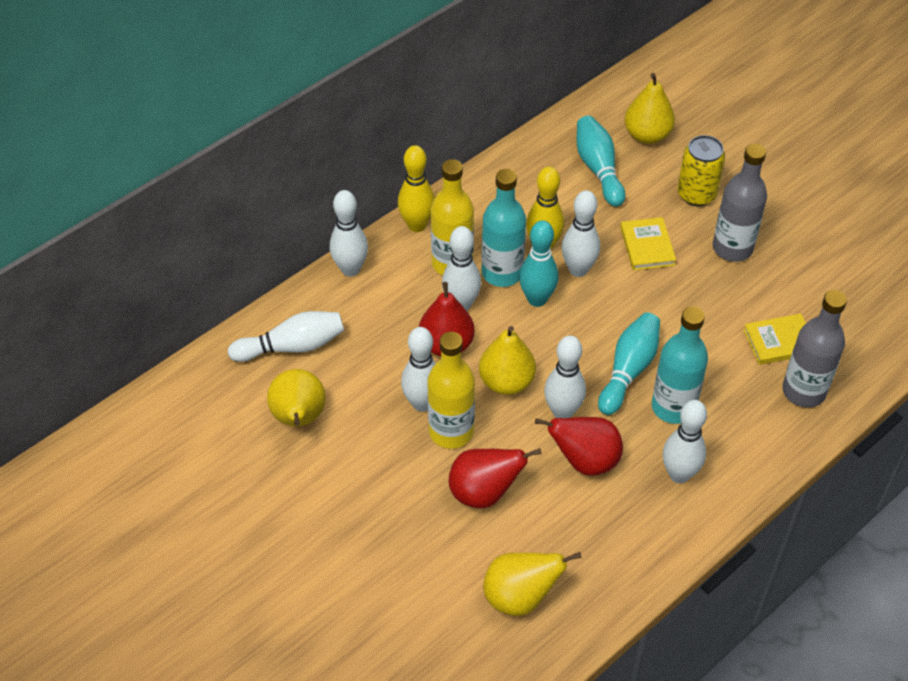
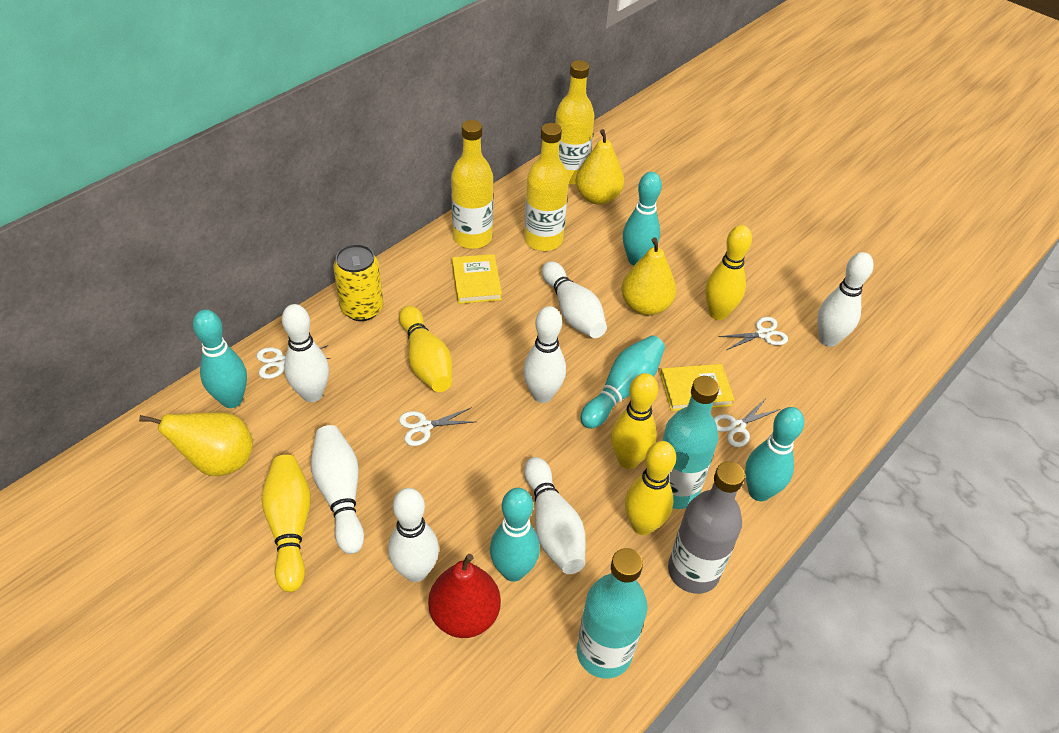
grey bottle: [713,144,767,262] [782,290,847,407] = 2 -> [668,462,745,594] = 1
red pear: [419,282,475,356] [449,448,541,508] [535,417,623,476] = 3 -> [428,554,501,638] = 1
turquoise bowling pin: [519,220,559,307] [577,116,625,207] [598,312,660,415] = 3 -> [193,310,247,408] [490,488,540,582] [580,335,665,429] [623,172,662,266] [745,407,804,501] = 5
white scissors: none = 0 -> [256,345,331,379] [399,407,476,446] [714,397,780,447] [718,317,788,350] = 4
yellow bottle: [427,331,475,449] [431,159,474,276] = 2 -> [451,120,493,249] [524,123,569,251] [555,60,595,185] = 3
yellow bowling pin: [398,145,435,232] [526,167,564,250] = 2 -> [261,455,311,592] [399,306,452,392] [611,373,658,469] [625,441,676,535] [705,225,752,320] = 5
yellow pear: [267,369,325,427] [479,326,536,395] [483,552,582,616] [625,73,675,144] = 4 -> [139,413,253,476] [576,129,624,205] [621,237,676,315] = 3

